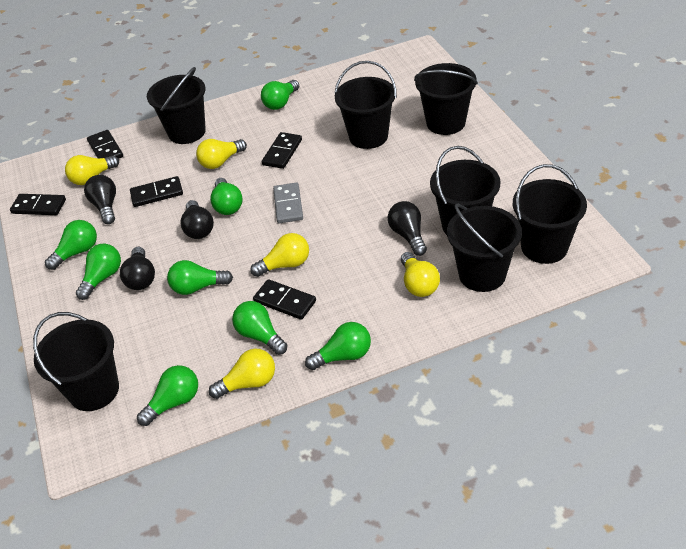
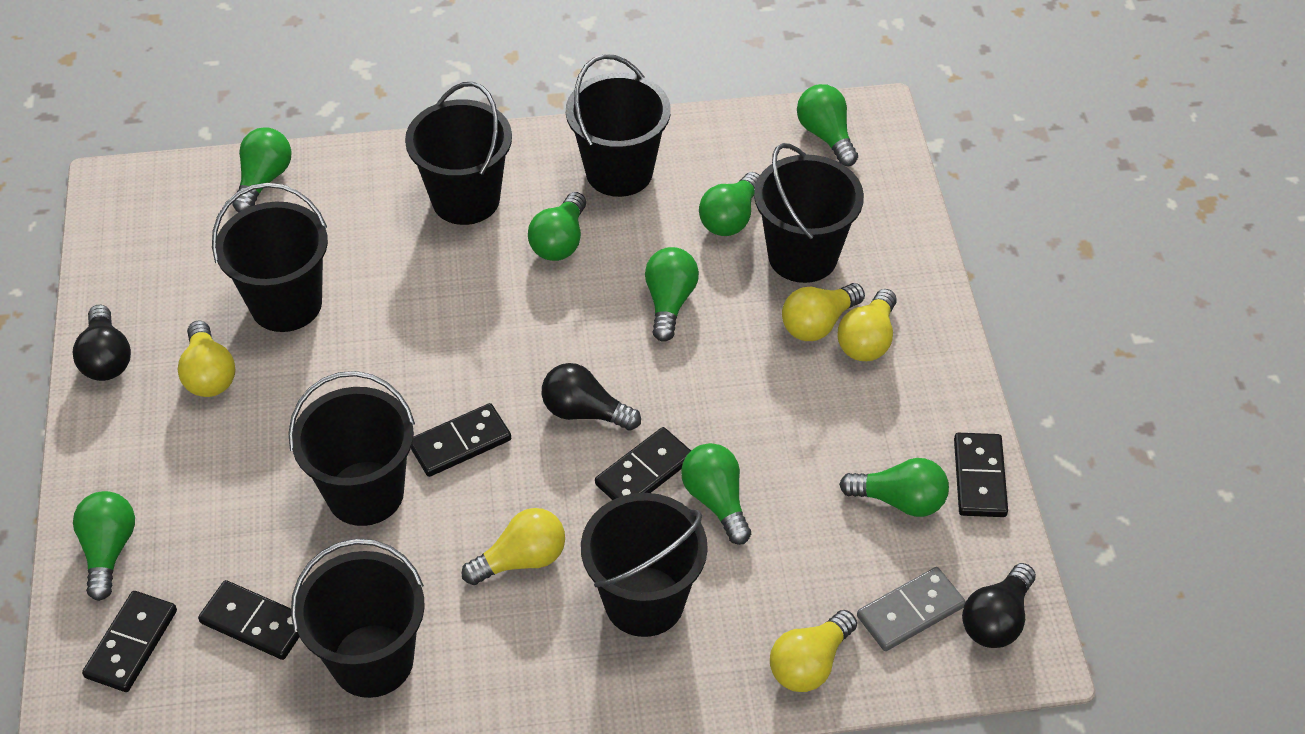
black light bulb: [84,175,116,224] [120,247,155,290] [180,200,214,239] [388,201,427,256] = 4 -> [73,305,131,381] [542,363,641,431] [962,563,1036,648] = 3

